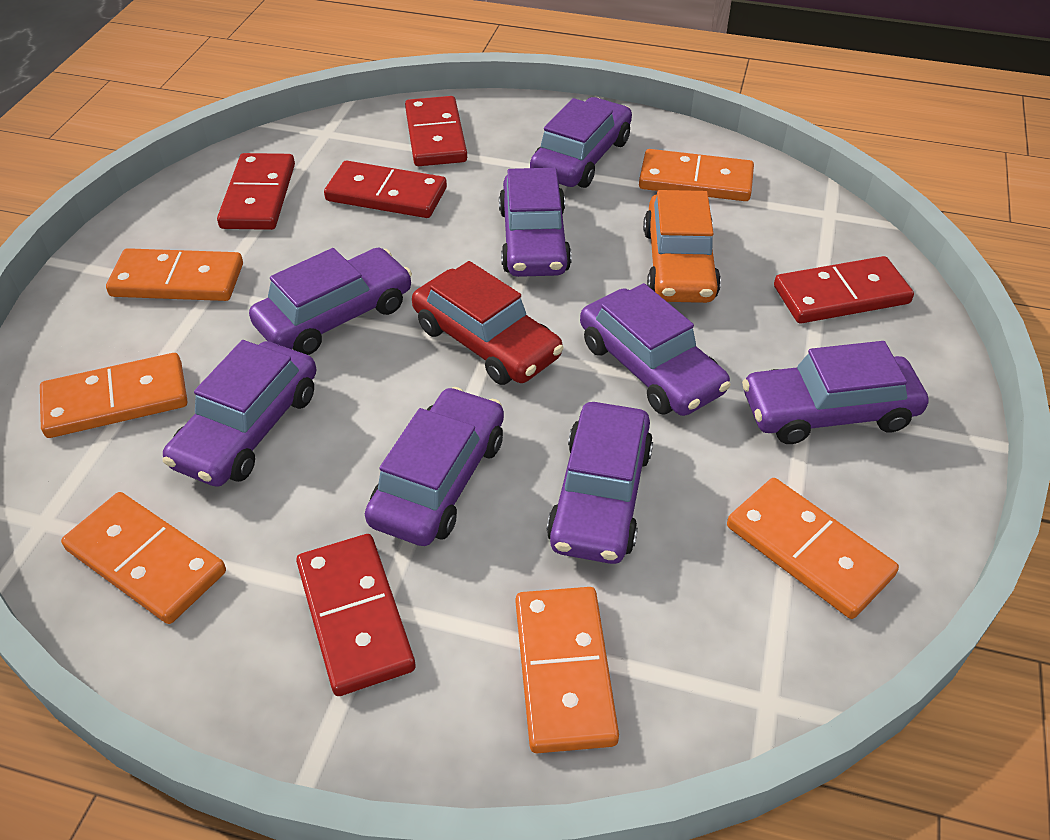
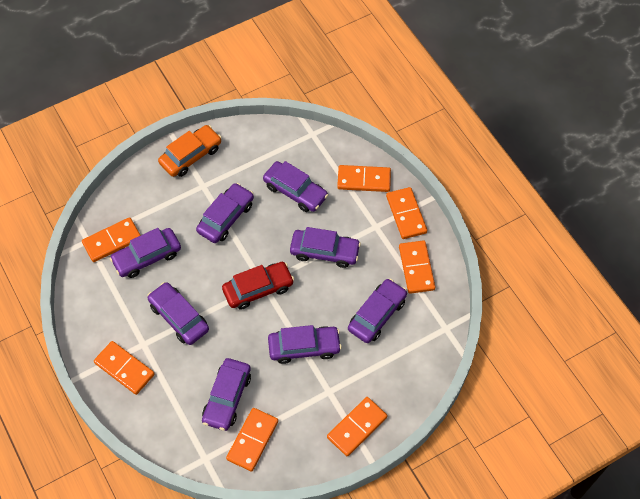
orange domino: [40,353,187,438] [61,492,226,624] [106,248,243,301] [516,587,619,753] [639,149,754,201] [727,478,899,619] = 6 -> [82,217,141,262] [94,341,155,395] [226,408,278,472] [327,397,387,456] [337,165,391,192] [386,187,427,239] [399,240,435,294] = 7
red domino: [217,153,295,230] [296,534,416,696] [324,161,447,218] [405,96,467,166] [774,256,914,323] = 5 -> none = 0

